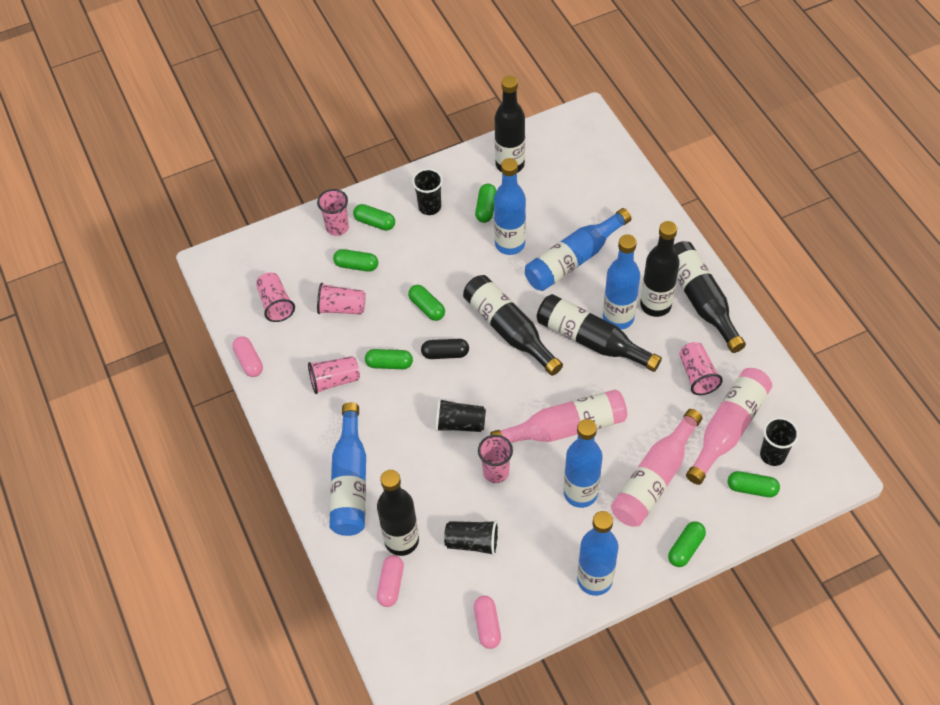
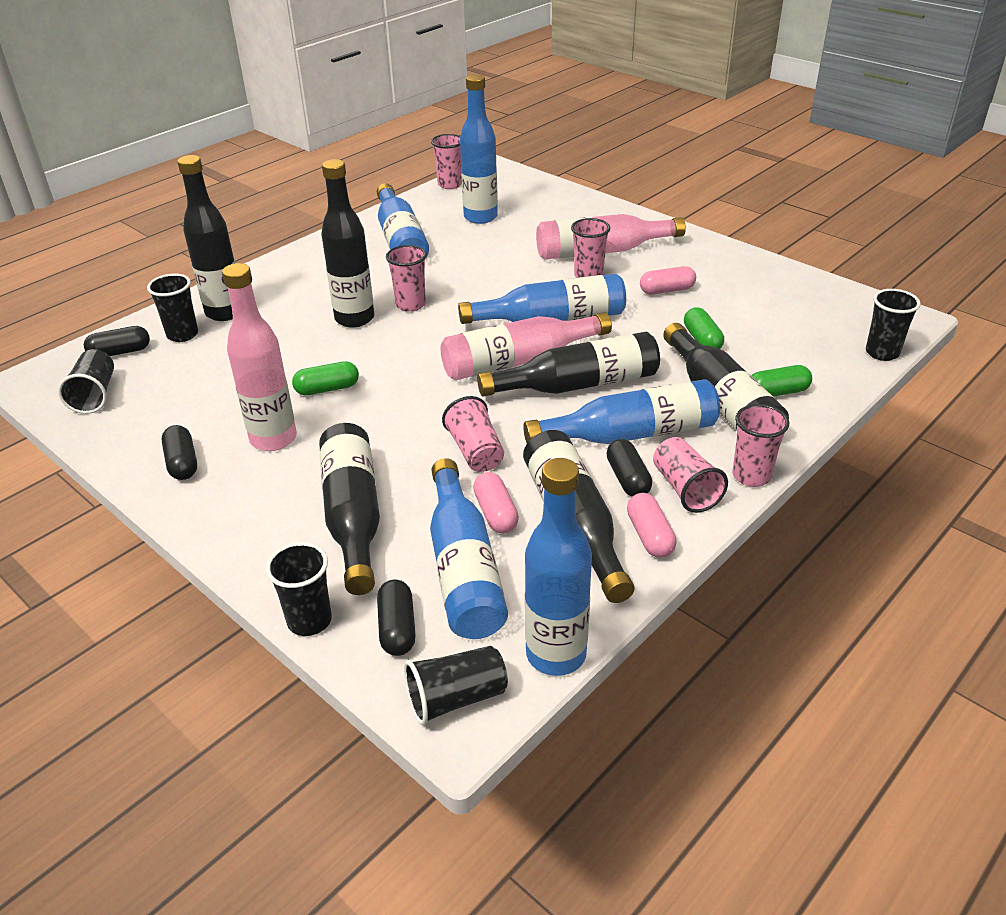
black capsule: [421,339,469,359] = 1 -> [84,326,150,356] [162,425,197,480] [377,580,416,656] [606,439,652,497] = 4
black cup: [412,168,443,215] [435,398,486,432] [444,520,499,556] [760,417,799,466] = 4 -> [58,349,114,414] [147,274,198,342] [266,542,332,636] [404,646,508,725] [866,289,921,361] = 5
green capsule: [333,249,378,272] [353,204,395,231] [365,349,413,369] [408,285,445,321] [475,184,496,223] [668,521,706,567] [728,471,780,497] = 7 -> [292,361,359,395] [684,307,724,349] [751,365,812,397] = 3

